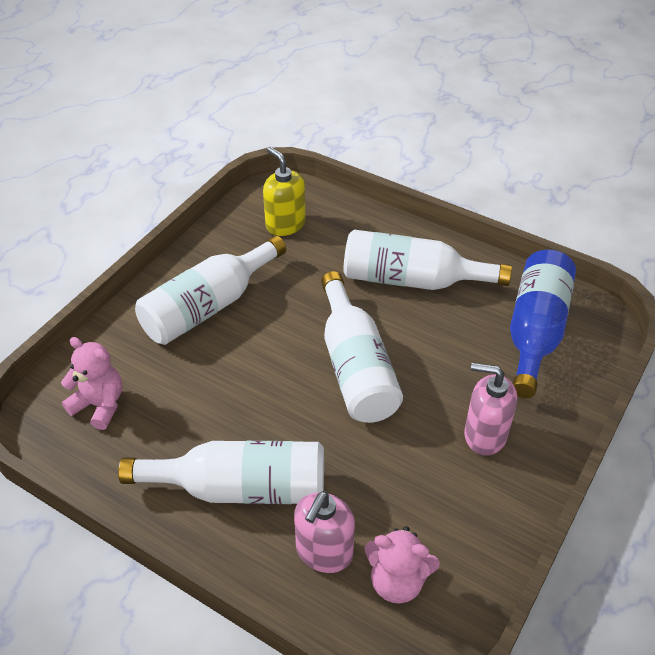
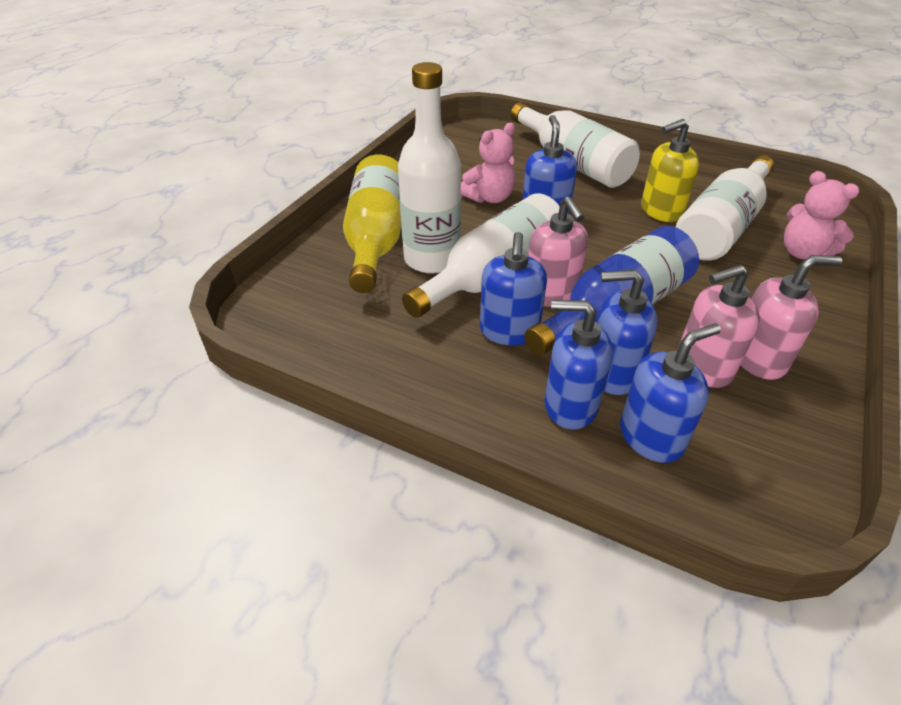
blue soap dispenser: none = 0 -> [480,232,547,346] [523,115,577,215] [545,300,613,430] [597,269,658,395] [620,323,721,463] = 5
pink soap dispenser: [294,491,355,573] [464,363,517,456] = 2 -> [528,196,588,307] [677,264,760,388] [740,255,842,380] = 3
yellow bottle: none = 0 -> [343,154,401,293] = 1

